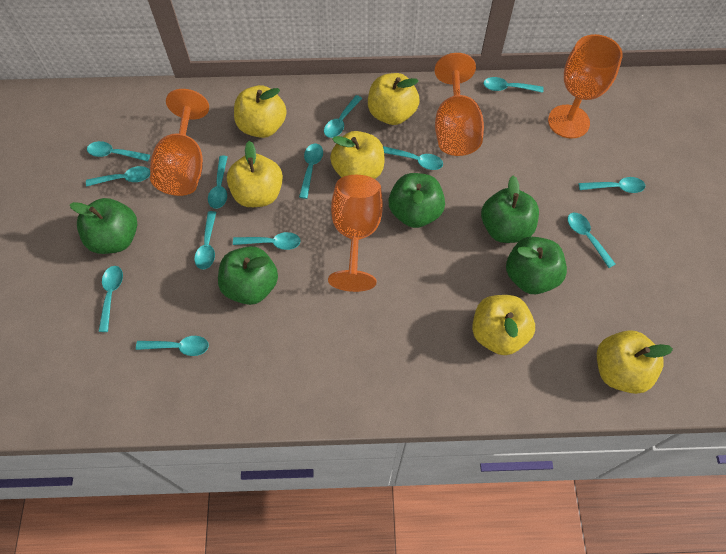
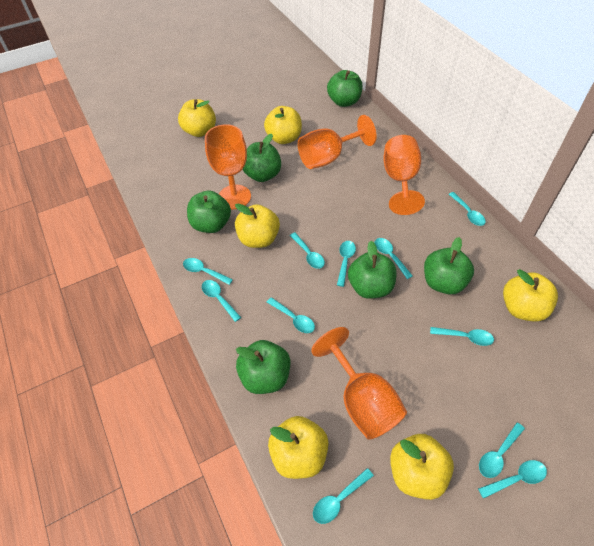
green apple: [70,198,137,254] [218,246,278,305] [389,173,445,228] [481,176,539,243] [506,237,567,294] = 5 -> [187,191,231,233] [236,340,291,394] [242,134,281,182] [327,70,362,107] [348,241,397,299] [424,237,474,295] = 6
turquoise spoon: [86,166,150,187] [87,141,150,161] [98,266,123,332] [136,336,209,356] [194,211,216,269] [208,156,228,209] [233,232,301,250] [299,144,323,199] [324,95,362,138] [383,146,443,170] [483,77,544,93] [567,213,615,268] [579,177,645,193] = 13 -> [183,258,233,285] [202,280,241,322] [267,297,315,333] [290,232,325,269] [313,468,374,524] [337,241,356,287] [375,238,413,279] [430,327,494,346] [449,192,486,226] [478,460,547,499] [479,423,525,478] = 11

